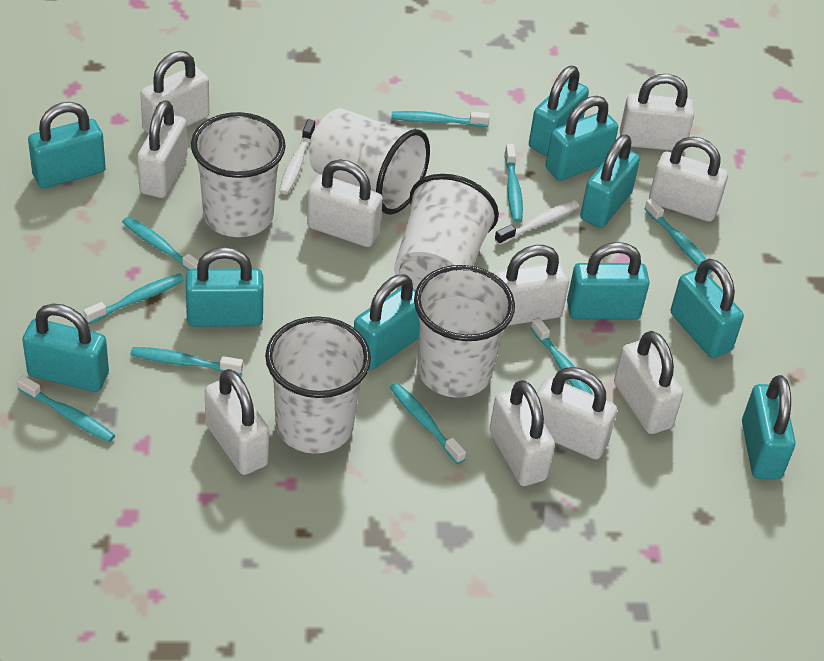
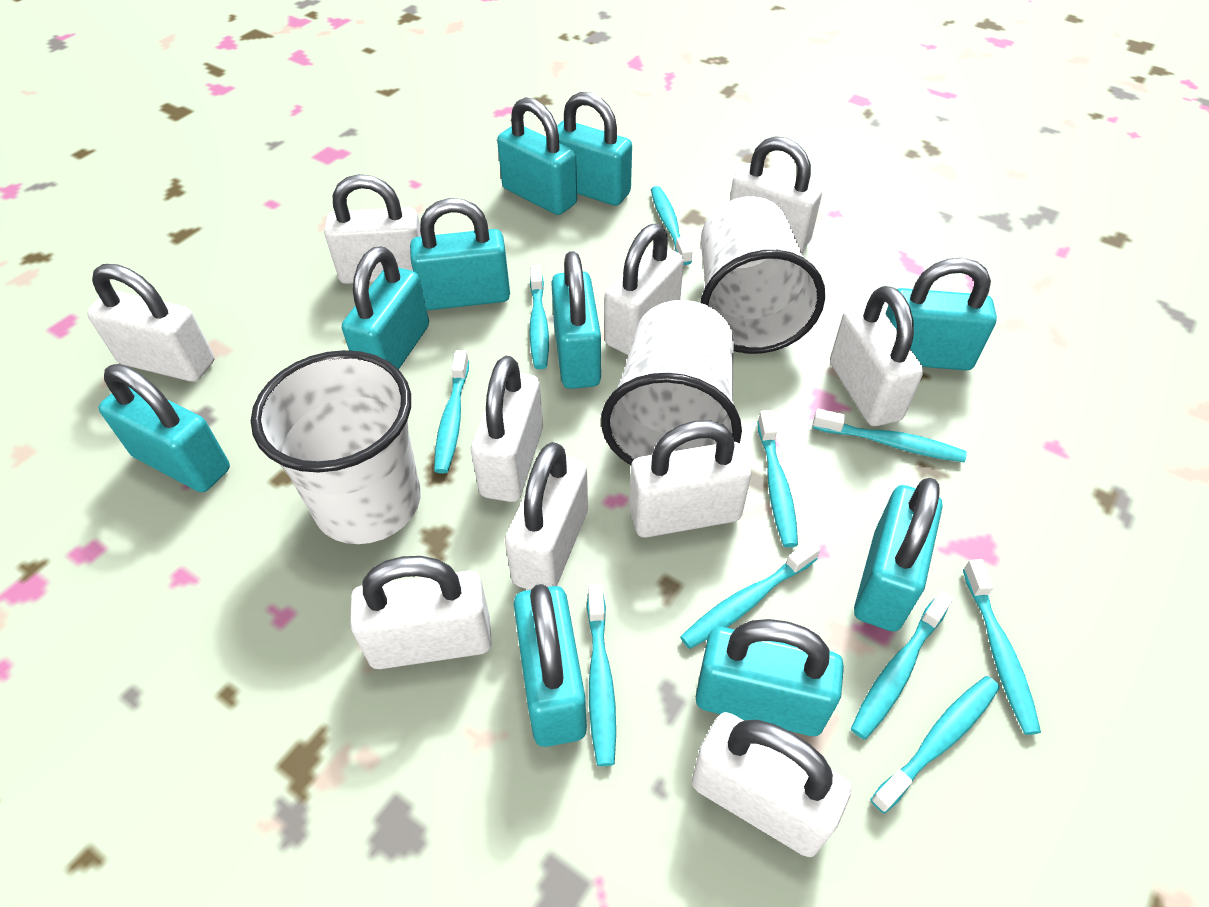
turquoise toothbrush: [17,376,115,442] [83,273,184,324] [122,217,199,270] [130,347,243,375] [390,382,466,464] [391,111,490,127] [505,144,523,222] [531,317,593,395] [644,198,712,274] = 9 -> [434,350,469,474] [529,265,549,369] [587,584,616,766] [651,186,692,265] [680,540,820,649] [757,410,798,547] [813,409,967,462] [851,590,953,740] [870,676,1000,813] [963,559,1041,735] = 10
white cup: [191,112,286,237] [265,316,371,454] [309,108,430,215] [394,174,499,290] [414,265,515,398] = 5 -> [251,350,421,544] [601,300,742,465] [700,196,825,354] = 3
white toothbrush: [279,119,315,194] [495,200,579,245] = 2 -> none = 0

